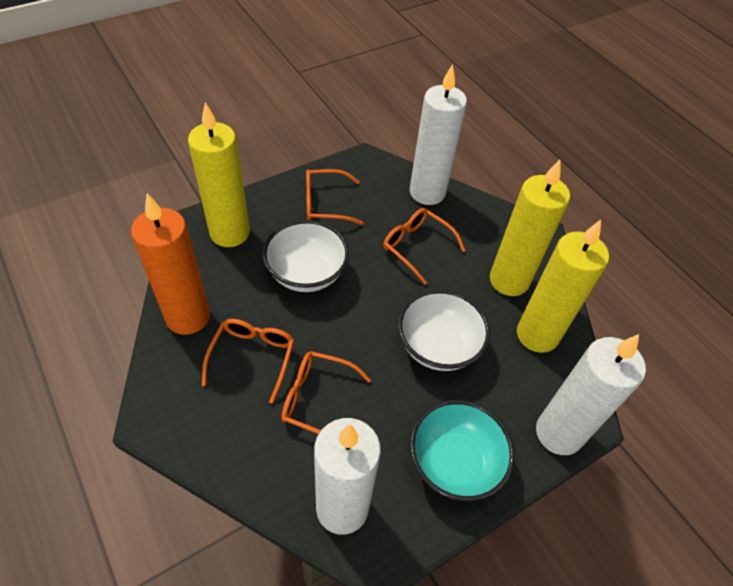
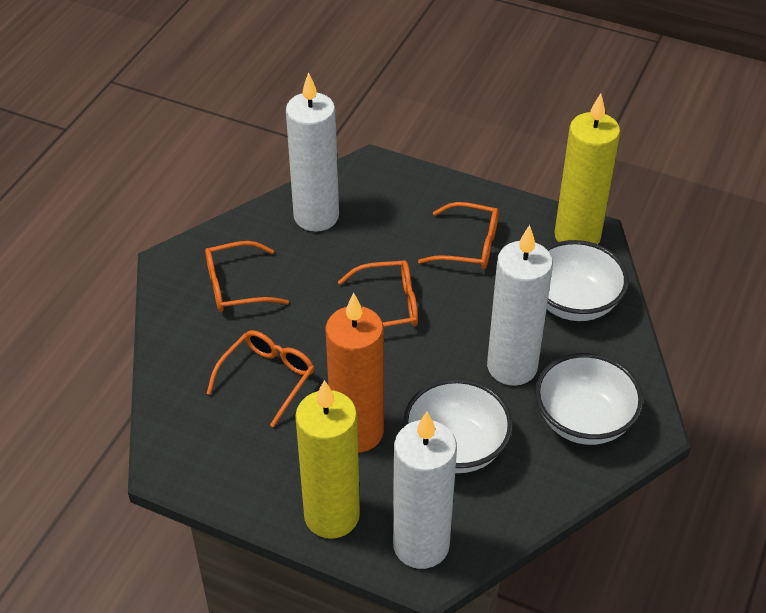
turquoise bowl: [410,400,515,501] = 1 -> none = 0
white bowl: [263,220,349,292] [398,289,490,371] = 2 -> [403,379,513,473] [535,353,643,445] [545,240,629,321] = 3
yellow candle: [188,103,250,247] [490,159,570,296] [517,220,609,353] = 3 -> [295,380,360,539] [555,93,620,244] = 2

